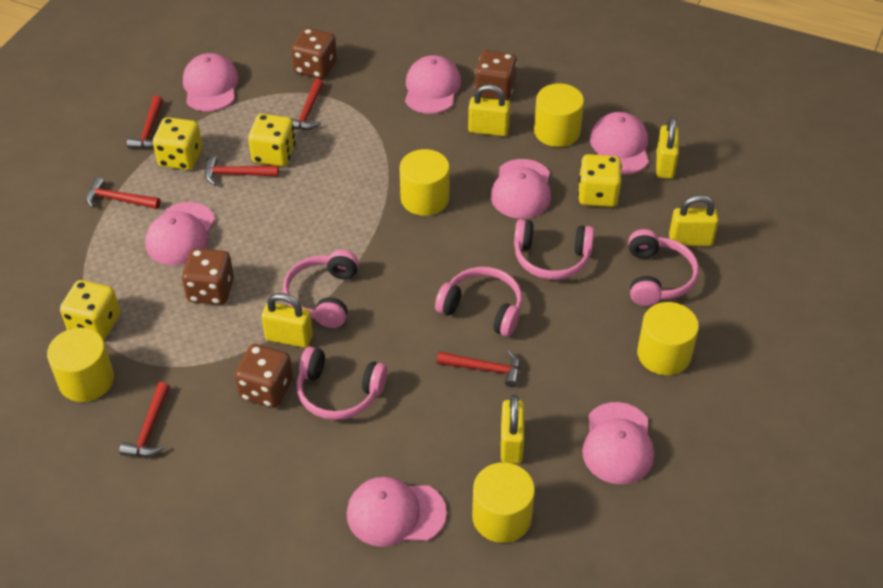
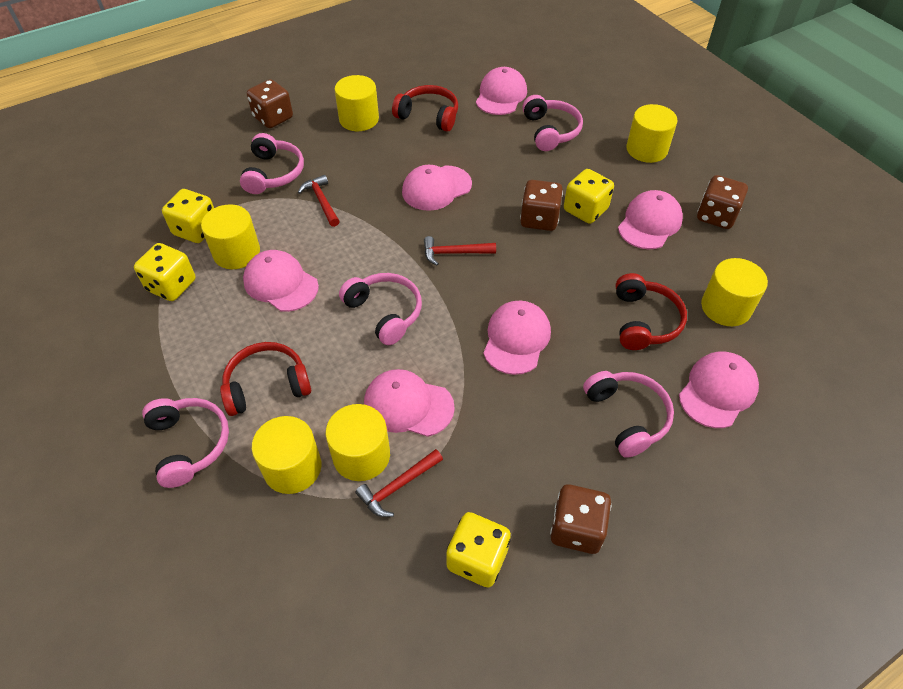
red hammer: [86,177,160,209] [119,382,170,457] [127,96,163,149] [205,156,279,185] [291,79,324,130] [437,350,520,388] = 6 -> [298,175,340,227] [355,449,443,517] [424,236,496,265] = 3
red headphones: none = 0 -> [220,342,311,416] [392,85,458,132] [616,273,687,350] = 3
yellow cylinder: [47,327,114,402] [400,149,450,216] [472,462,535,543] [534,83,584,147] [637,302,699,375] = 5 -> [201,204,260,269] [252,416,321,494] [326,404,390,481] [335,75,379,131] [626,104,678,163] [701,258,768,326] = 6
yellow padlock: [262,293,313,348] [468,84,510,136] [501,395,524,463] [656,116,679,179] [669,195,719,246] = 5 -> none = 0

